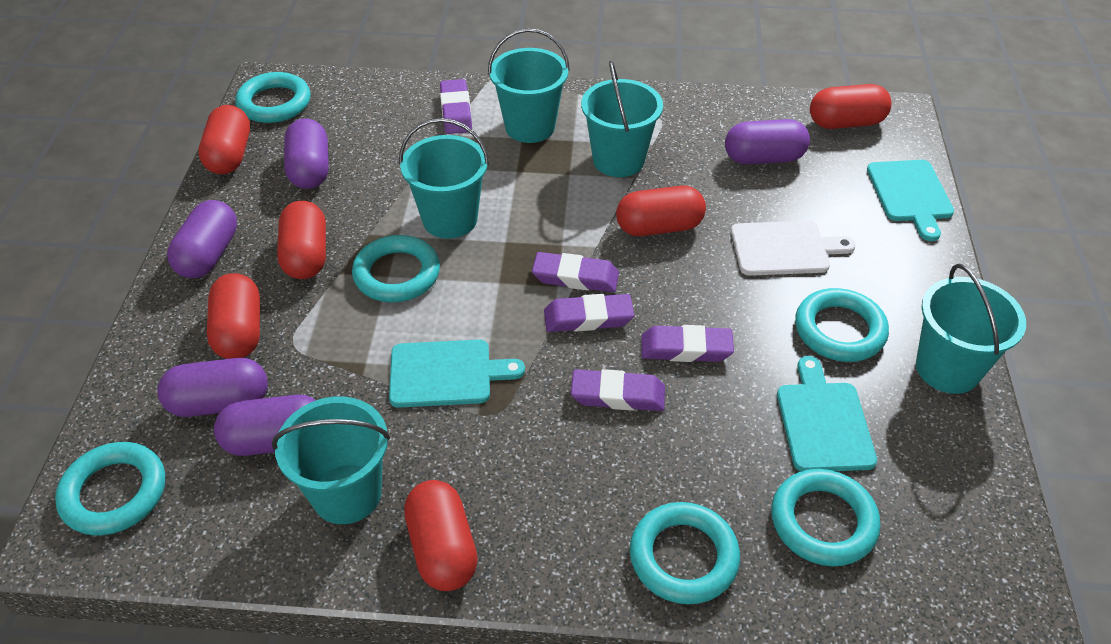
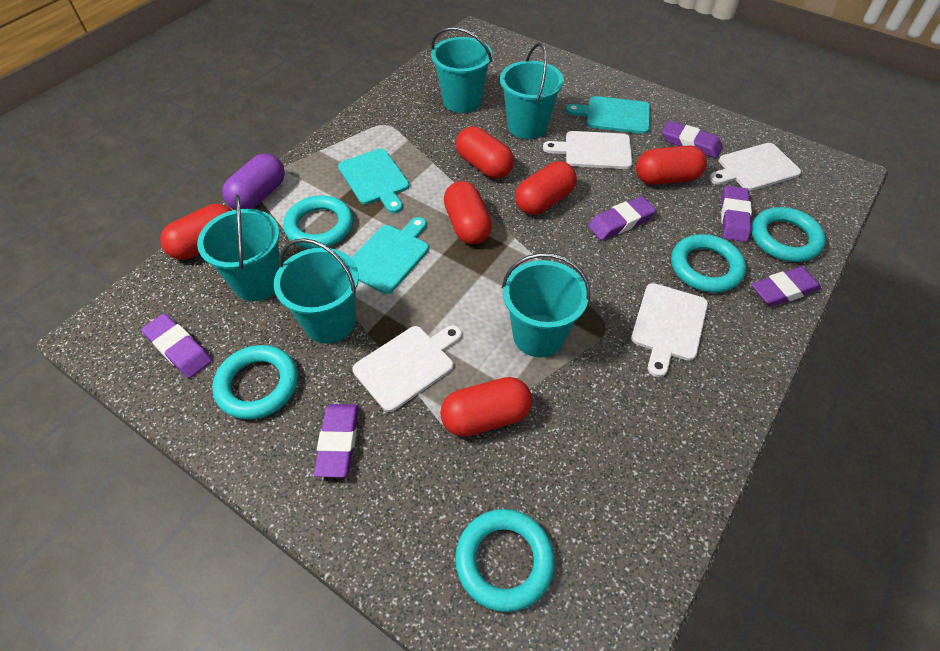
purple capsule: [157,358,268,417] [167,200,237,278] [214,395,316,456] [284,119,329,189] [725,119,810,165] = 5 -> [222,153,285,210] = 1
purple eraser: [440,79,472,134] [532,252,619,292] [544,294,634,332] [571,369,665,411] [641,325,734,362] = 5 -> [141,314,212,378] [314,404,359,478] [588,196,656,240] [662,121,723,158] [721,186,752,242] [751,267,821,307] = 6
turquoise ring: [55,442,165,536] [235,72,311,123] [352,235,440,302] [630,502,740,604] [772,469,881,566] [795,288,889,362] = 6 -> [212,345,298,420] [283,195,353,249] [455,509,555,612] [671,234,746,293] [751,207,826,262] = 5
white cutting board: [731,221,856,276] = 1 -> [352,325,462,412] [543,131,632,169] [631,283,708,377] [709,143,801,191] = 4

